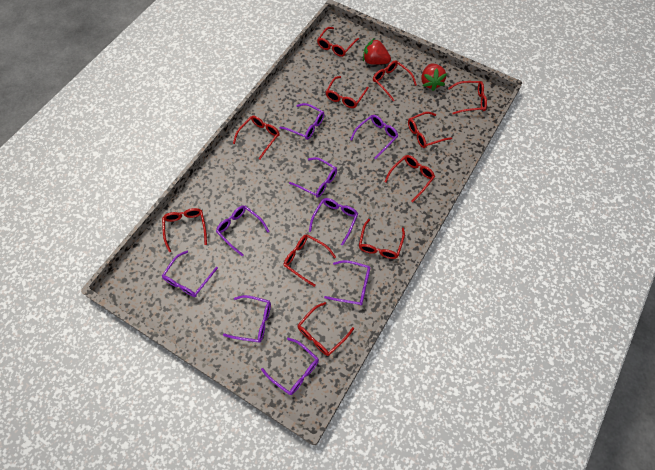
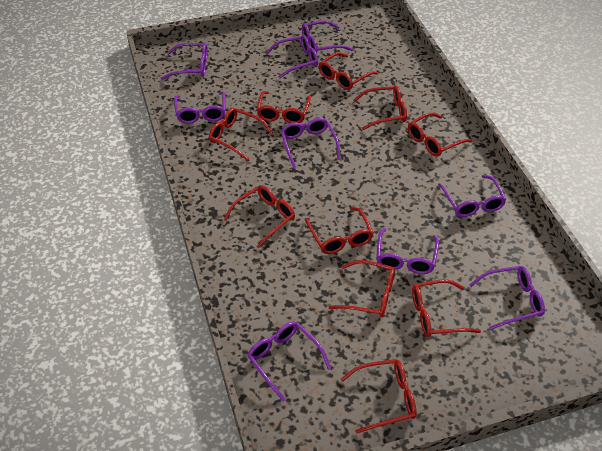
red glasses: [162,208,207,252] [233,116,280,160] [284,234,336,287] [298,302,354,356] [317,27,359,57] [326,76,369,108] [359,219,405,259] [373,60,417,102] [384,155,435,202] [408,112,452,148] [448,81,487,114] = 11 -> [209,108,273,161] [224,185,295,248] [257,91,311,123] [305,207,373,254] [319,52,378,90] [329,260,395,317] [341,359,417,434] [353,86,407,130] [408,113,472,157] [412,279,481,337] = 10
red strawberry: [363,38,391,65] [421,63,447,91] = 2 -> none = 0

